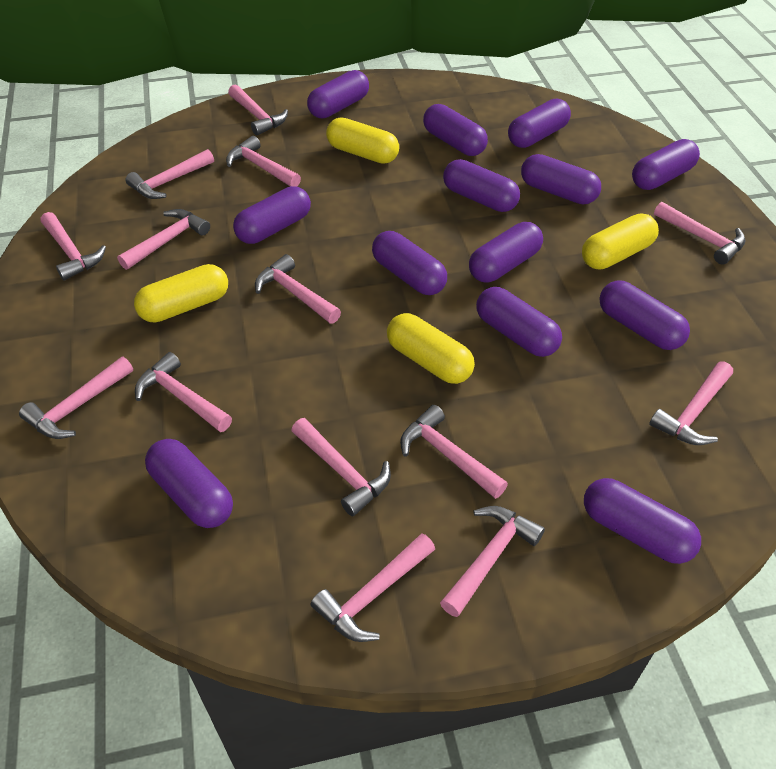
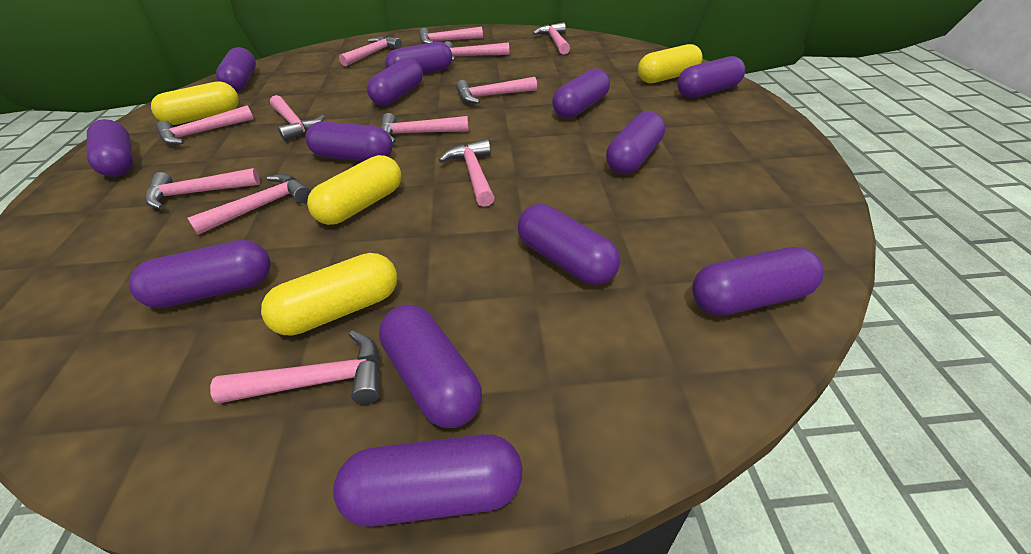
pink hammer: [19,357,133,439] [41,212,106,281] [117,209,210,270] [126,149,214,199] [135,352,232,432] [226,136,301,187] [228,85,288,136] [255,254,341,324] [291,418,391,516] [311,533,435,642] [400,405,508,499] [440,506,545,617] [649,362,733,445] [654,202,746,265] = 14 -> [146,168,260,210] [156,105,254,145] [187,174,311,235] [210,330,380,404] [270,95,325,141] [339,36,402,66] [381,113,469,143] [419,27,483,44] [439,139,495,207] [444,41,509,61] [456,77,537,104] [533,22,570,55] = 12

